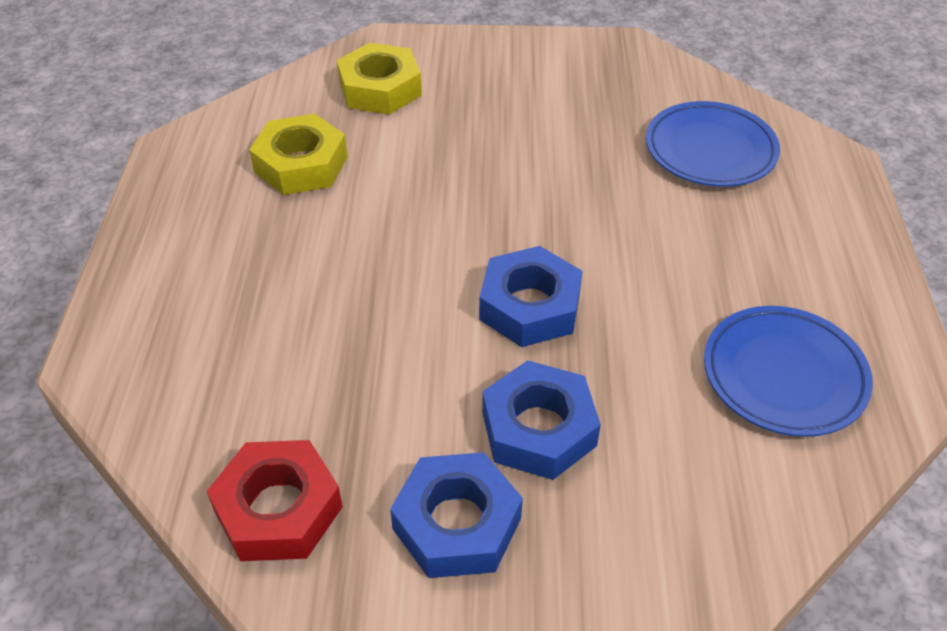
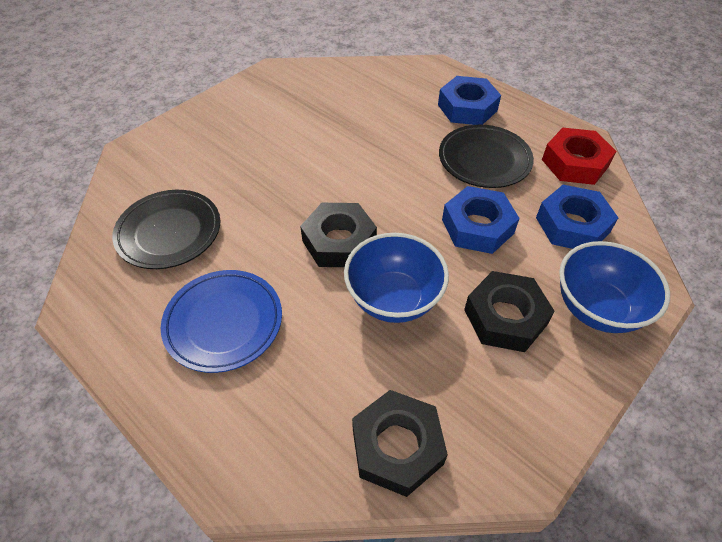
black nut: none = 0 -> [300,203,377,267] [352,390,448,497] [464,271,555,352] = 3
black plate: none = 0 -> [112,190,220,269] [439,125,534,188] = 2
blue bowl: none = 0 -> [344,233,449,323] [559,241,670,333] = 2
blue plate: [646,101,780,187] [704,306,873,437] = 2 -> [161,270,282,373] = 1
yellow nut: [249,114,348,195] [337,43,422,115] = 2 -> none = 0

